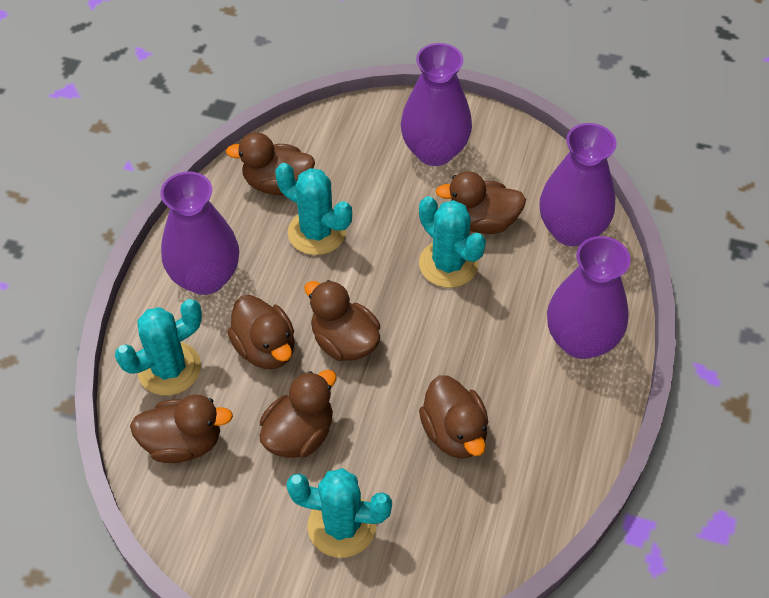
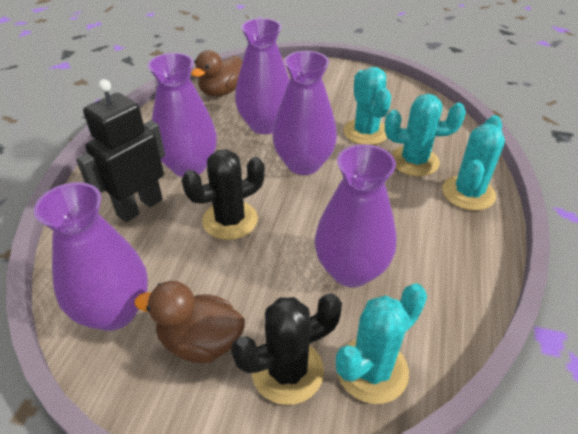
black cactus: none = 0 -> [182,149,265,240] [231,293,342,405] = 2
black robot: none = 0 -> [76,79,165,222] = 1
brown duck: [130,395,233,463] [226,132,315,195] [227,295,295,369] [259,370,337,458] [304,280,380,361] [419,375,488,459] [436,171,526,234] = 7 -> [134,281,245,363] [191,50,242,96] = 2
purple vase: [161,171,239,295] [401,43,472,166] [539,123,616,247] [547,236,631,359] = 4 -> [34,182,148,331] [148,53,217,177] [235,18,290,134] [273,51,337,175] [315,144,397,287] = 5

